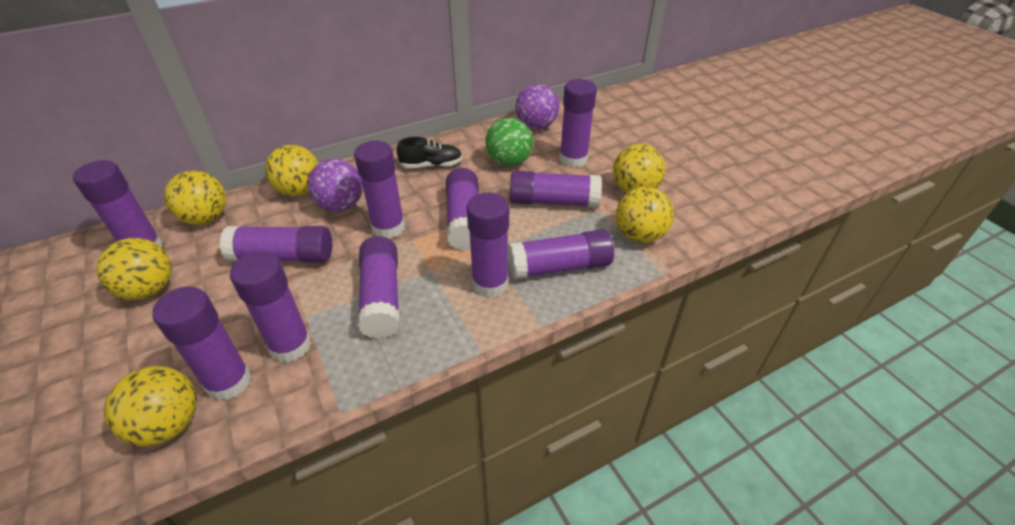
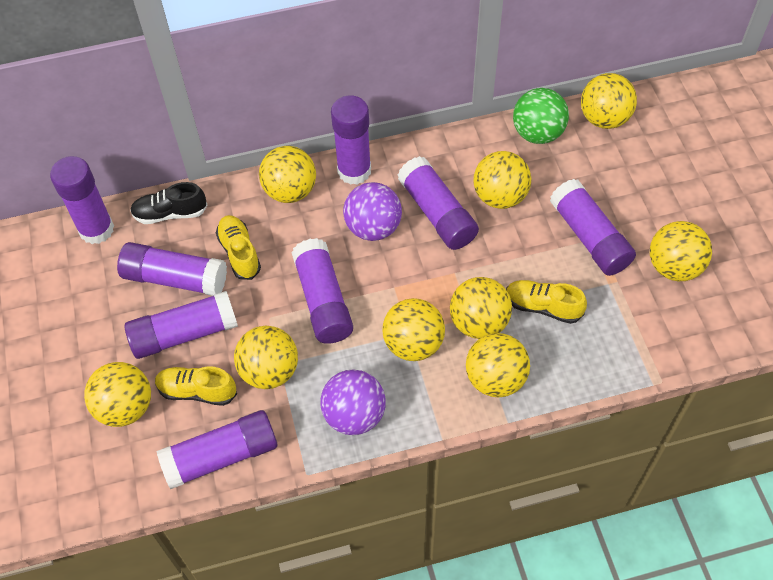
purple glue stick: [73,160,163,248] [152,287,252,401] [220,226,332,263] [230,252,311,363] [354,141,405,239] [358,236,400,339] [446,168,479,250] [467,192,509,297] [508,229,614,280] [510,171,602,208] [559,79,597,168] = 11 -> [50,156,114,244] [117,242,227,296] [124,291,238,359] [156,410,277,489] [291,238,353,344] [331,95,371,185] [398,156,479,250] [550,179,636,276] = 8
yellow ball: [97,238,172,300] [104,366,197,446] [164,170,226,225] [265,145,318,196] [613,144,665,193] [616,187,674,243] = 6 -> [84,362,151,427] [234,326,298,389] [259,146,316,203] [382,298,445,361] [450,277,512,339] [466,333,530,397] [474,151,531,209] [581,73,637,129] [650,221,712,281] = 9
yellow shoe: none = 0 -> [155,366,237,406] [216,215,261,280] [506,280,587,324] = 3

